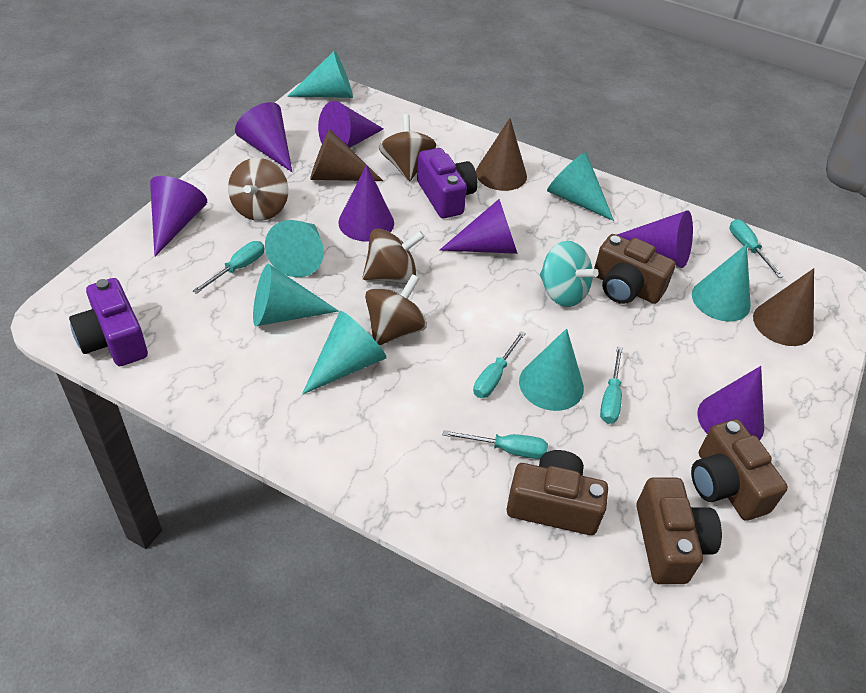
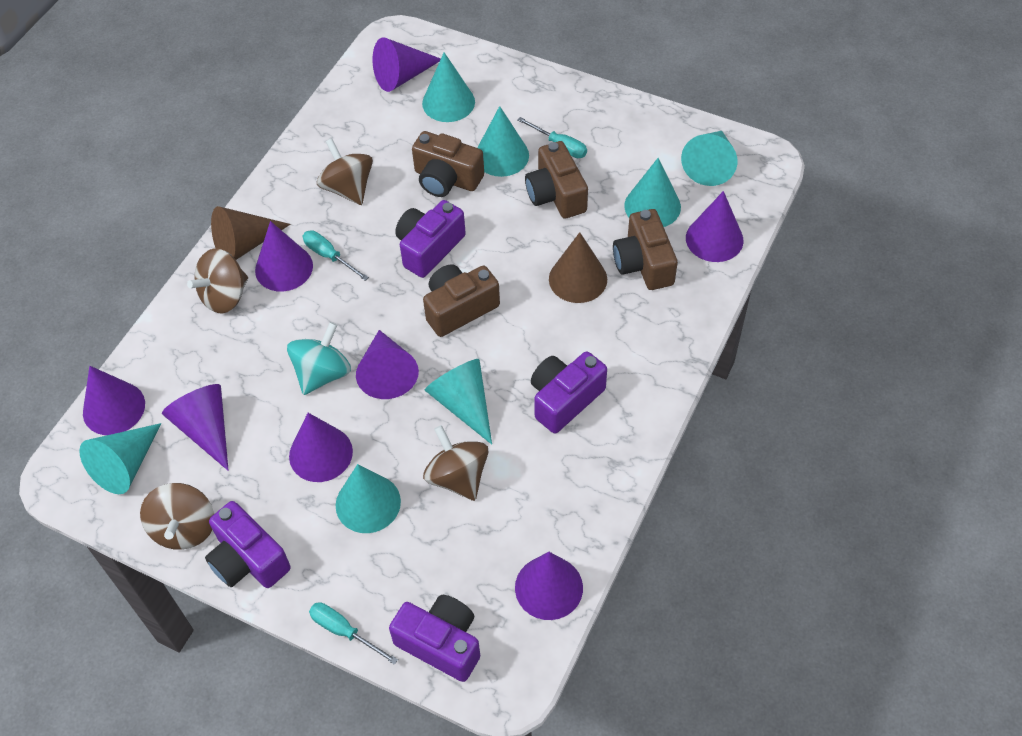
brown cone: [310,129,383,181] [476,118,527,191] [753,268,814,346] = 3 -> [211,206,291,260] [549,232,607,303] = 2
purple camera: [69,278,148,366] [417,148,478,218] = 2 -> [205,501,291,588] [389,595,480,682] [395,200,466,278] [531,351,607,433] = 4
purple cone: [150,176,207,257] [235,102,292,172] [318,101,384,148] [338,165,394,242] [439,199,518,254] [617,210,693,268] [697,366,764,440] = 7 -> [83,366,145,435] [162,384,229,471] [255,221,313,292] [289,413,353,482] [356,330,419,399] [373,37,441,92] [515,552,583,620] [686,191,744,262] = 8
turquoise screwdriver: [193,241,265,294] [443,430,548,459] [473,331,526,398] [600,346,623,424] [730,219,783,278] = 5 -> [303,230,369,281] [309,602,398,665] [517,117,587,158] = 3

